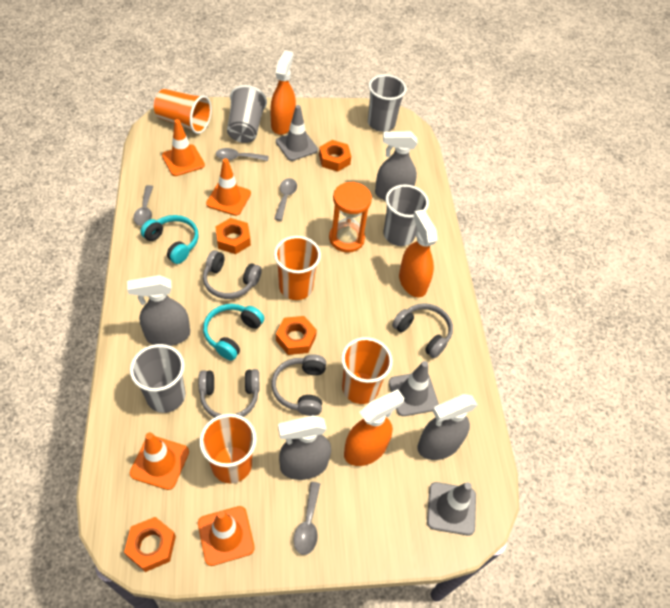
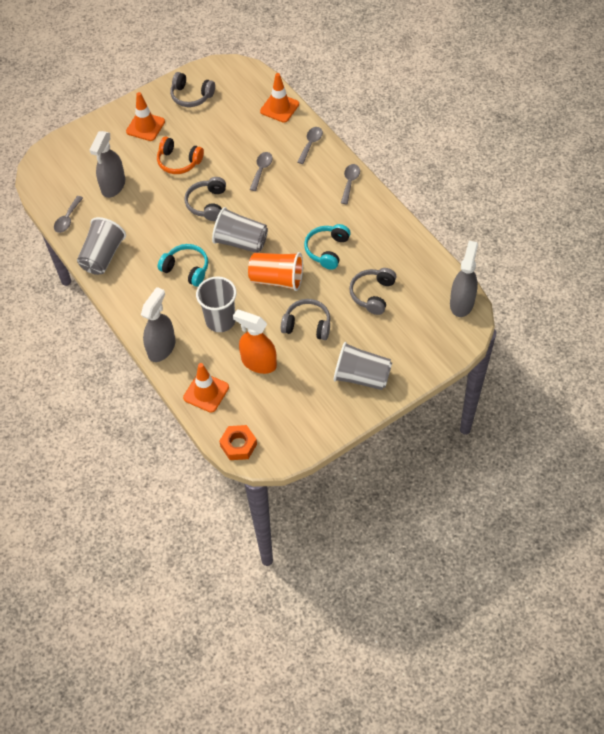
grey spray bottle: [127,275,190,346] [278,415,331,480] [375,131,418,201] [417,394,478,460] = 4 -> [90,131,125,198] [141,287,175,362] [450,241,478,317] = 3
grey traffic cone: [276,105,318,161] [389,361,439,416] [427,482,476,536] = 3 -> none = 0
orange cup: [154,89,212,134] [199,414,257,483] [274,236,321,300] [341,337,393,404] = 4 -> [248,252,303,291] = 1
orange headphones: none = 0 -> [157,137,204,174] = 1
orange hourglass: [329,182,372,252] = 1 -> none = 0
orange nut: [124,517,176,572] [215,218,251,254] [276,316,317,355] [319,140,351,172] = 4 -> [219,425,257,460] = 1
orange spray bottle: [270,50,296,135] [344,389,404,466] [399,209,438,297] = 3 -> [233,309,277,374] = 1
orange traffic cone: [130,432,189,490] [162,119,205,176] [198,506,255,566] [206,158,251,216] = 4 -> [126,92,165,141] [183,363,229,413] [260,73,299,123] = 3

